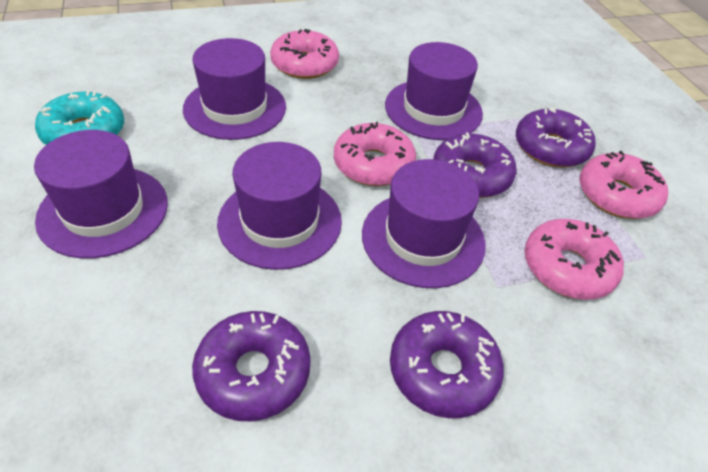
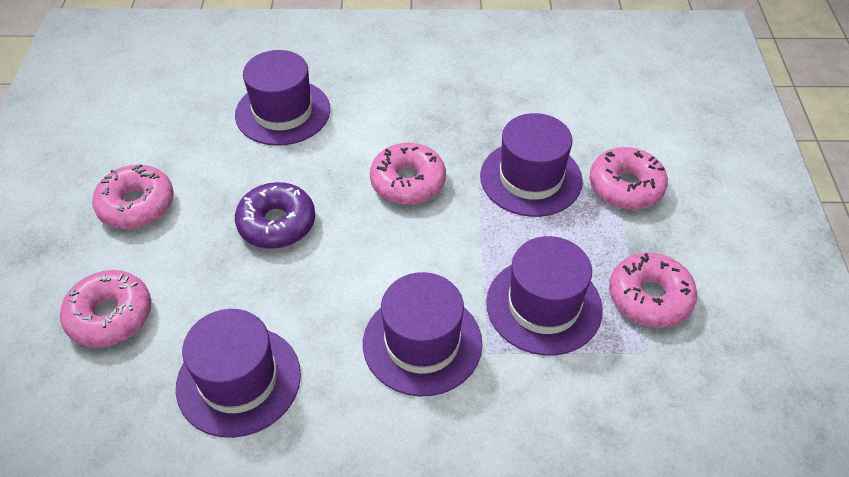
pink donut: [270,29,339,79] [334,122,416,186] [524,219,624,300] [580,151,668,219] = 4 -> [60,270,151,348] [92,164,174,229] [370,143,446,205] [589,147,668,210] [609,252,697,328] = 5
purple donut: [192,311,311,422] [390,311,504,418] [433,132,516,198] [516,108,596,168] = 4 -> [235,182,315,249] = 1
turquoise donut: [35,91,124,145] = 1 -> none = 0

